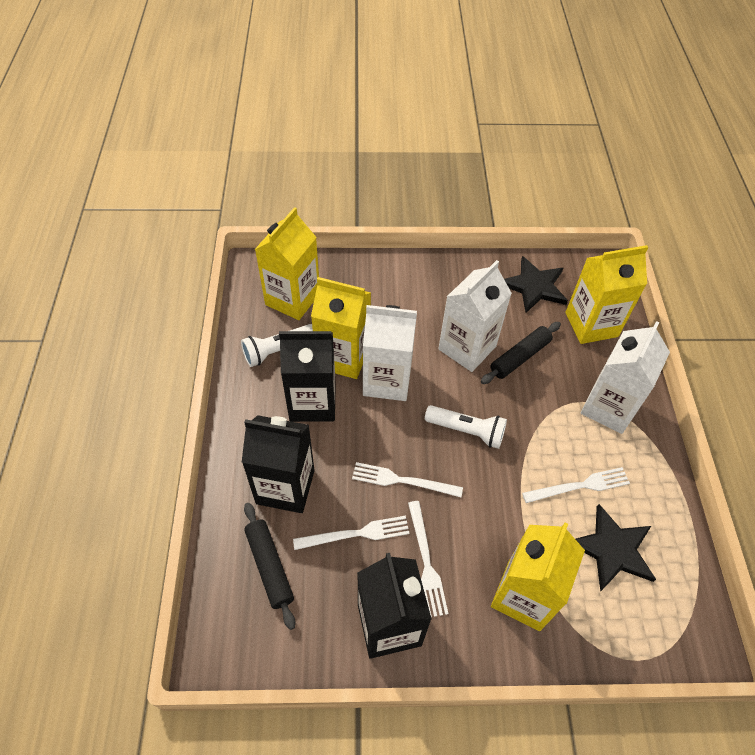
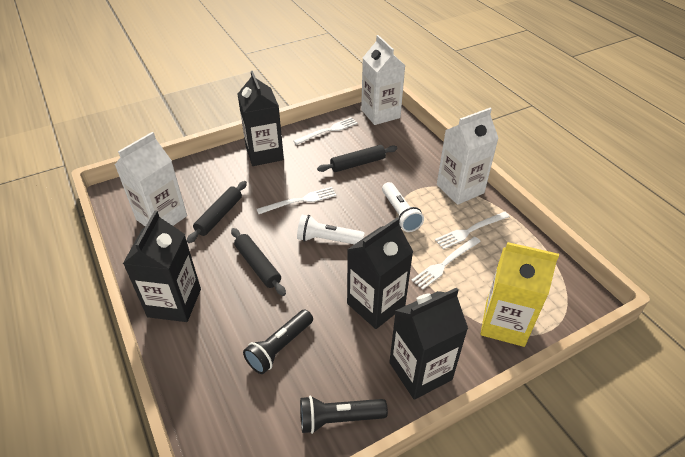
black carton: [242,415,315,513] [279,331,336,422] [357,553,432,659] = 3 -> [123,210,201,322] [238,71,284,166] [347,217,413,329] [389,287,468,400] = 4
black flashlight: none = 0 -> [243,309,313,374] [300,396,388,434] = 2
black rolling pin: [244,503,295,630] [481,322,561,384] = 2 -> [187,181,247,243] [231,228,286,296] [317,145,398,172] = 3
black star: [504,256,568,313] [575,504,656,592] = 2 -> none = 0
yellow carton: [255,207,319,320] [311,277,371,379] [491,523,585,631] [565,245,648,344] = 4 -> [481,242,559,347] = 1

